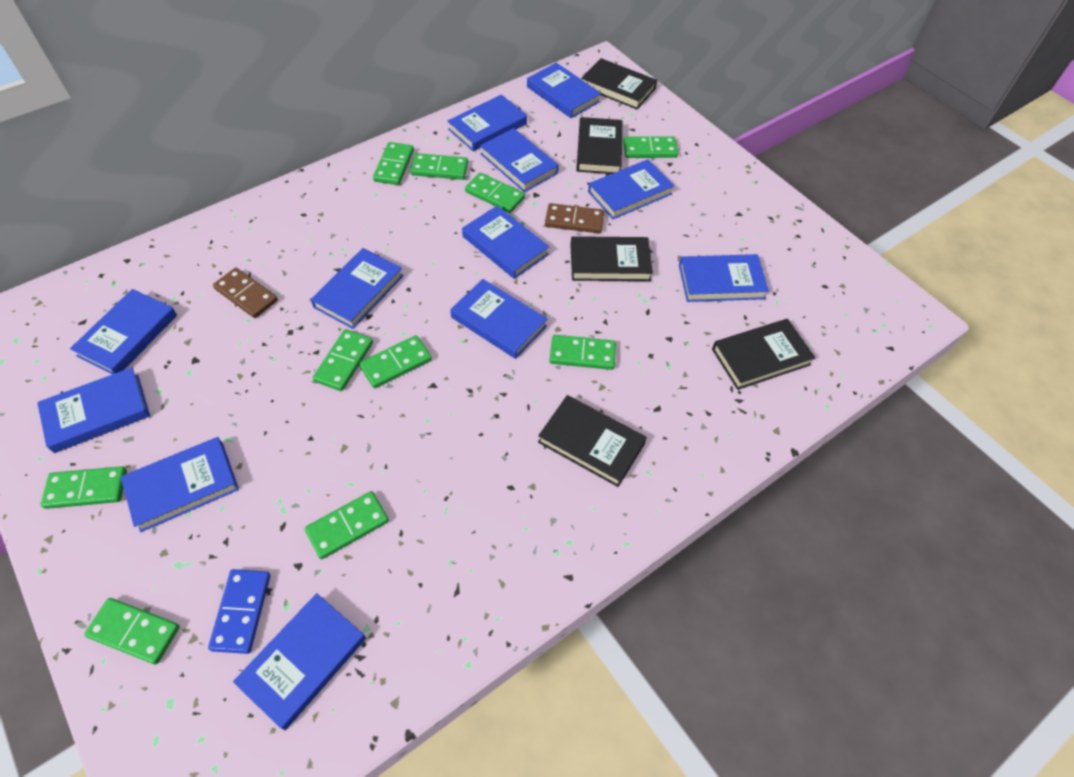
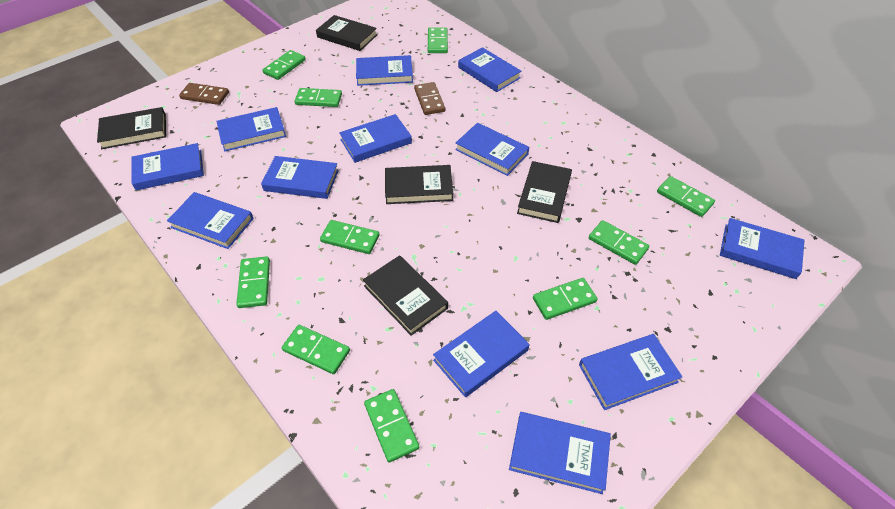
blue domino: [208,569,270,654] = 1 -> none = 0

